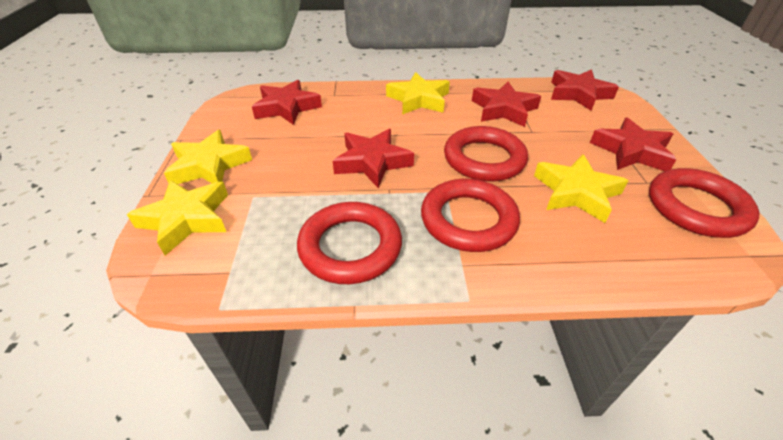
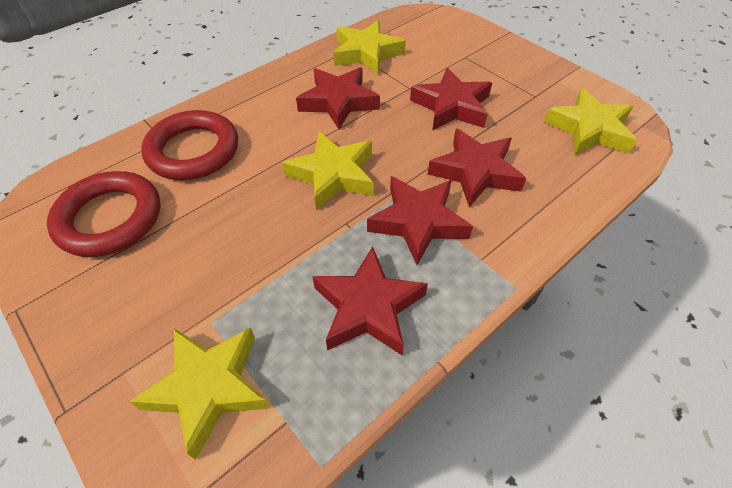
red ring: [297,202,402,284] [421,179,520,252] [444,126,528,181] [649,168,760,238] = 4 -> [47,171,160,257] [141,110,238,180] = 2

